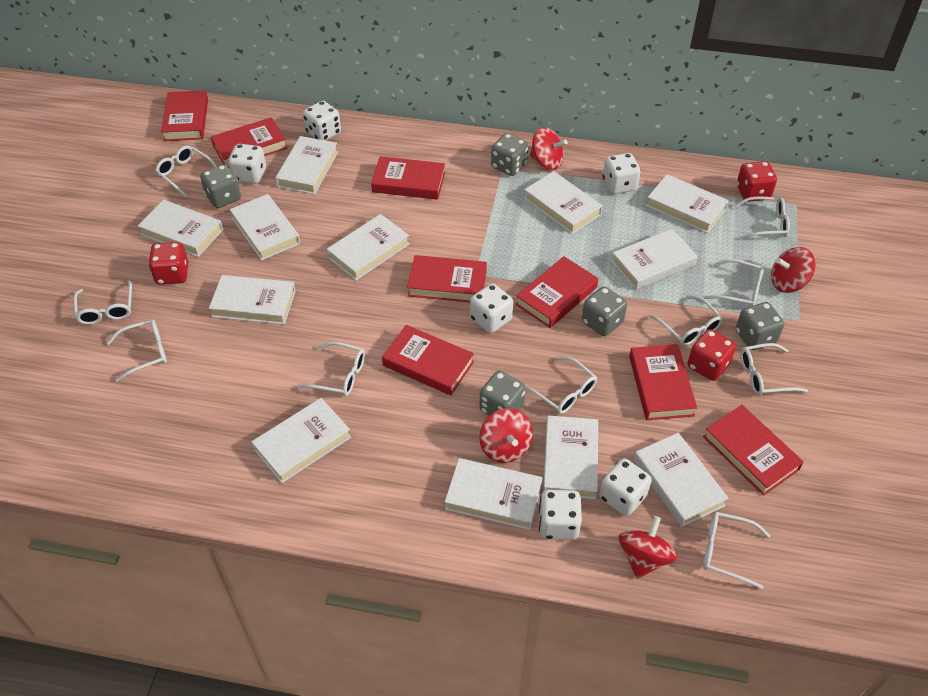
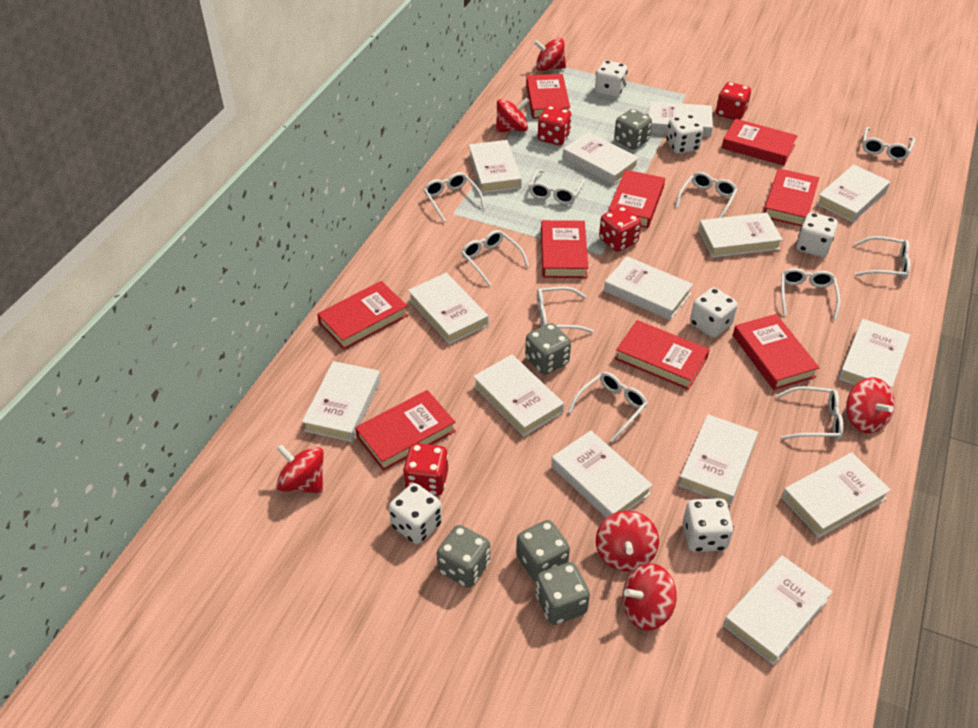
red book: [161,90,208,141] [211,117,287,167] [371,156,445,200] [382,325,474,395] [407,255,487,302] [515,256,598,328] [629,344,697,420] [703,405,804,496] = 8 -> [317,281,408,350] [355,390,456,471] [526,74,570,119] [541,220,588,278] [608,170,665,228] [615,320,710,390] [722,119,798,166] [733,314,819,390] [764,168,819,226] = 9
red dice: [148,242,188,285] [688,329,736,381] [737,161,777,202] = 3 -> [403,443,448,496] [538,106,572,145] [599,206,641,252] [716,82,751,120] = 4
red spinning top: [479,408,533,463] [530,127,567,170] [619,516,677,579] [771,247,816,293] = 4 -> [276,444,324,493] [496,98,529,133] [534,38,566,71] [596,510,659,571] [622,563,677,630] [846,377,895,433] = 6
white book: [138,200,223,257] [209,275,295,325] [230,194,300,260] [252,398,351,483] [275,136,338,194] [327,214,410,280] [445,458,542,530] [524,171,603,234] [543,415,598,499] [611,229,698,290] [634,433,729,527] [646,174,729,233] = 12 -> [302,361,381,442] [408,273,489,345] [469,140,522,193] [473,354,564,437] [551,430,653,518] [563,132,639,185] [604,256,693,320] [648,101,713,137] [678,414,758,505] [698,213,783,258] [723,556,833,665] [781,452,891,538] [816,164,890,222] [839,319,910,389] = 14

